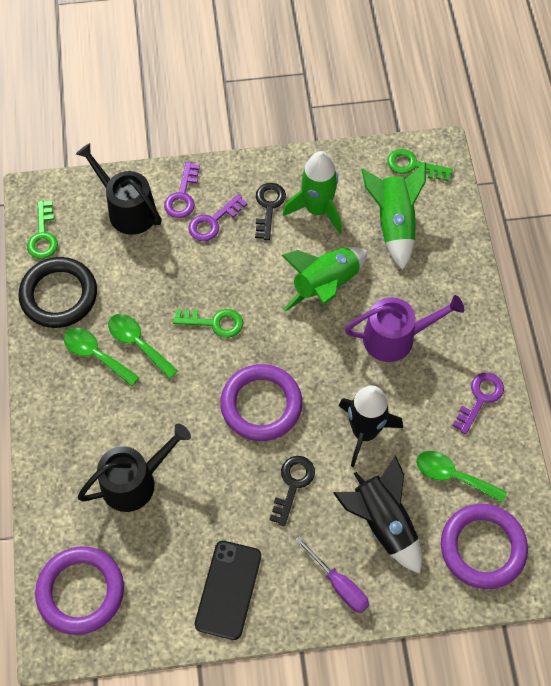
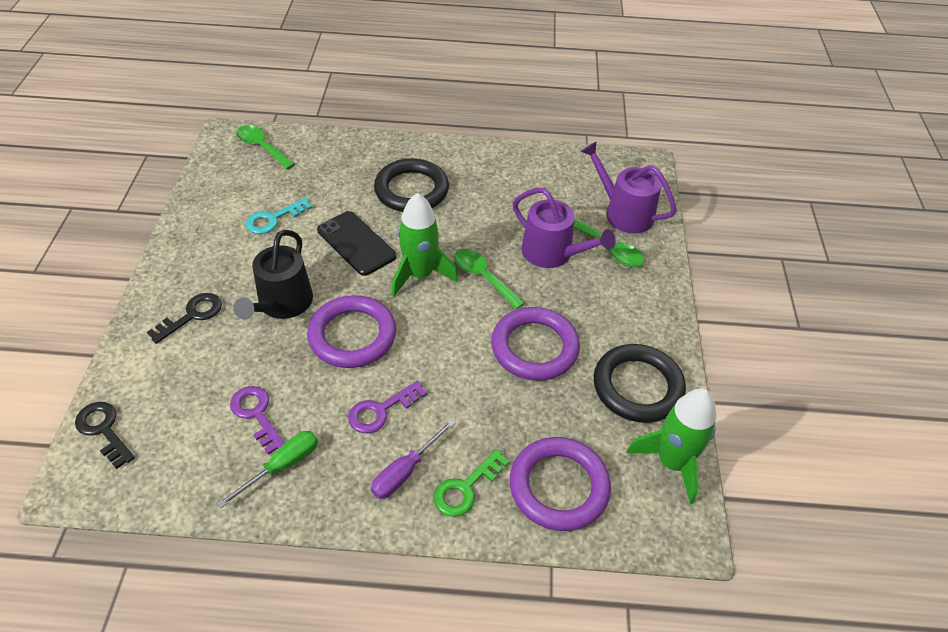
black ring: [18,257,97,328] = 1 -> [374,158,449,212] [594,344,686,423] = 2
black rocket: [333,455,422,574] [338,385,403,467] = 2 -> none = 0
black watering can: [76,143,162,235] [78,424,191,512] = 2 -> [233,230,313,320] = 1
green key: [27,200,58,259] [173,309,243,338] [388,149,453,181] = 3 -> [433,449,510,517] = 1
green rocket: [281,247,368,312] [283,151,342,233] [361,163,426,270] = 3 -> [392,193,458,297] [627,388,716,504] = 2
green screwdriver: none = 0 -> [218,431,318,508] = 1
purple key: [164,162,200,218] [189,194,247,241] [452,373,504,434] = 3 -> [230,386,285,454] [348,381,427,433] = 2
purple watering can: [345,295,464,362] = 1 -> [513,188,616,268] [581,141,676,233] = 2
turquoise key: none = 0 -> [246,198,312,234] = 1

